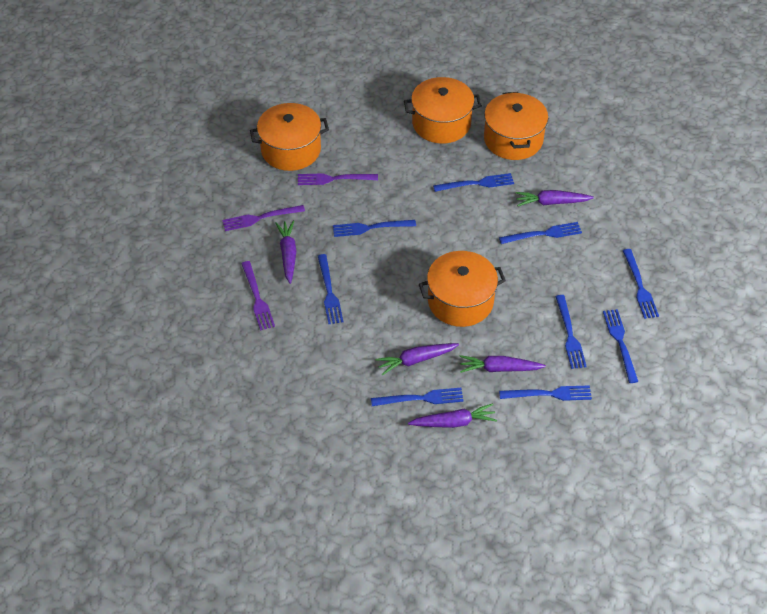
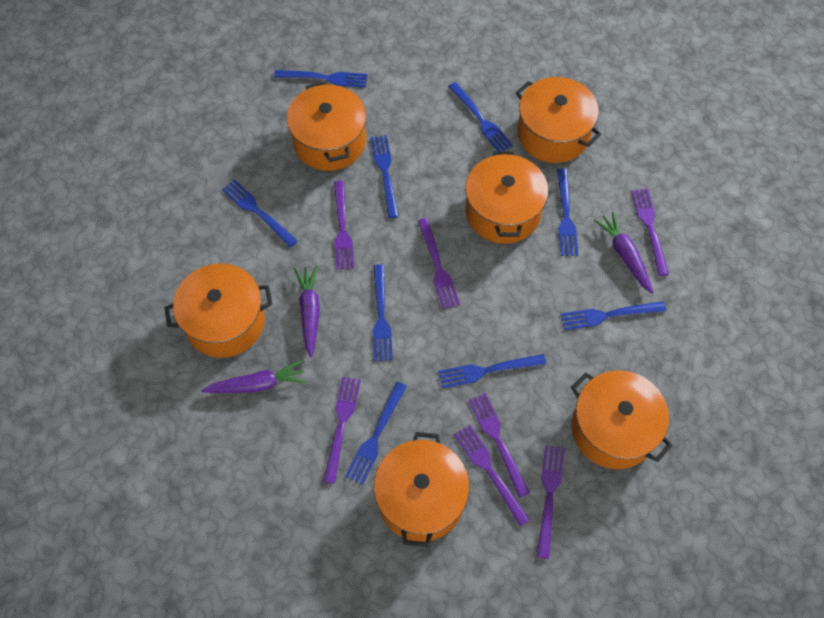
orange pot: [250,103,329,171] [404,77,482,143] [419,251,506,327] [484,92,548,160] = 4 -> [164,264,273,358] [287,82,366,171] [374,432,470,547] [465,151,548,244] [515,77,602,163] [571,370,672,469] = 6
purple carrot: [275,220,296,284] [375,343,459,376] [408,403,497,428] [459,355,546,373] [516,190,594,206] = 5 -> [201,360,306,393] [294,266,320,357] [593,211,653,294] = 3
purple fork: [222,205,305,231] [241,261,275,331] [298,173,378,185] = 3 -> [323,377,361,484] [334,181,354,270] [418,218,460,309] [454,425,530,526] [469,393,530,498] [536,445,565,559] [631,188,669,276] = 7

